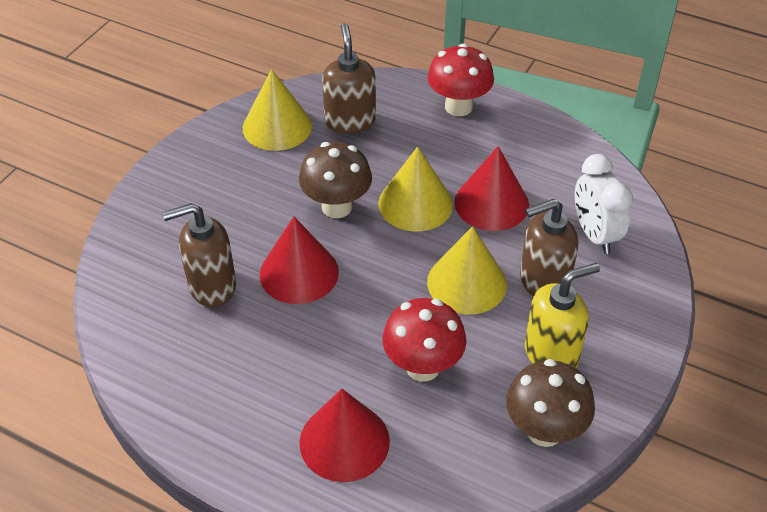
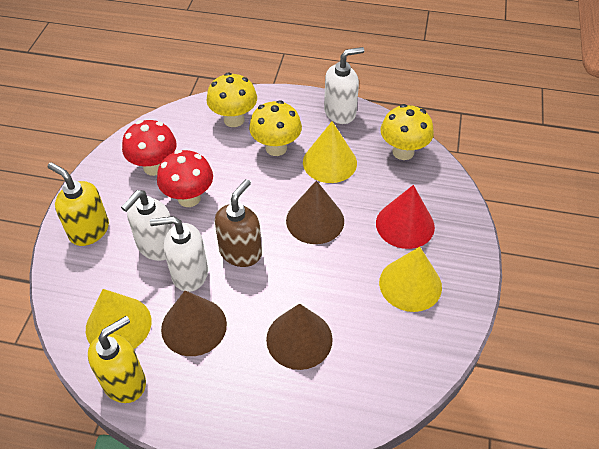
brown cone: none = 0 -> [161,290,227,356] [266,304,333,370] [286,180,344,244] = 3
brown mushroom: [299,142,372,218] [506,359,595,447] = 2 -> none = 0
brown soap dispenser: [162,203,236,307] [322,23,376,134] [520,199,578,297] = 3 -> [215,179,262,267] = 1
red cone: [260,217,339,304] [299,389,390,482] [454,146,529,231] = 3 -> [376,185,435,249] = 1
white clock: [575,154,633,254] = 1 -> none = 0
white soap dispenser: none = 0 -> [121,190,173,261] [150,216,208,292] [324,47,364,124] = 3
yellow mushroom: none = 0 -> [207,73,257,127] [249,100,302,156] [381,104,434,160] = 3
yellow soap dispenser: [525,263,600,368] = 1 -> [48,162,109,246] [88,316,146,403] = 2

